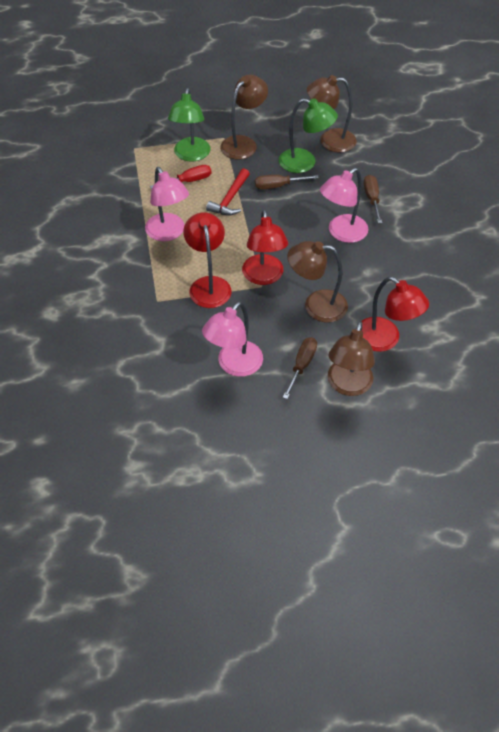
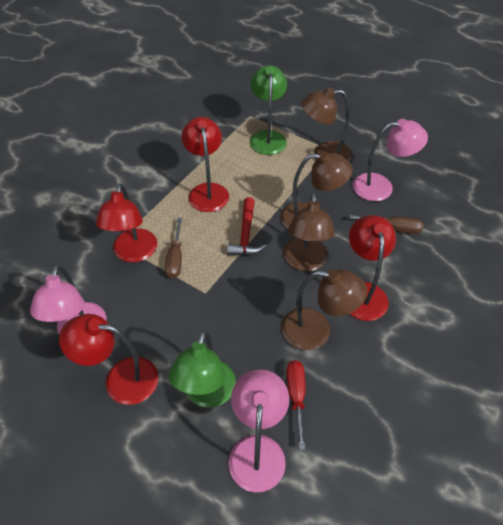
brown screwdriver: [255,175,319,189] [283,337,317,399] [364,175,382,223] = 3 -> [165,218,182,279] [350,215,423,234] = 2
red lamp: [183,212,232,308] [242,210,288,285] [356,276,429,352] = 3 -> [59,314,158,405] [96,184,157,263] [181,117,229,212] [349,215,396,321] = 4

